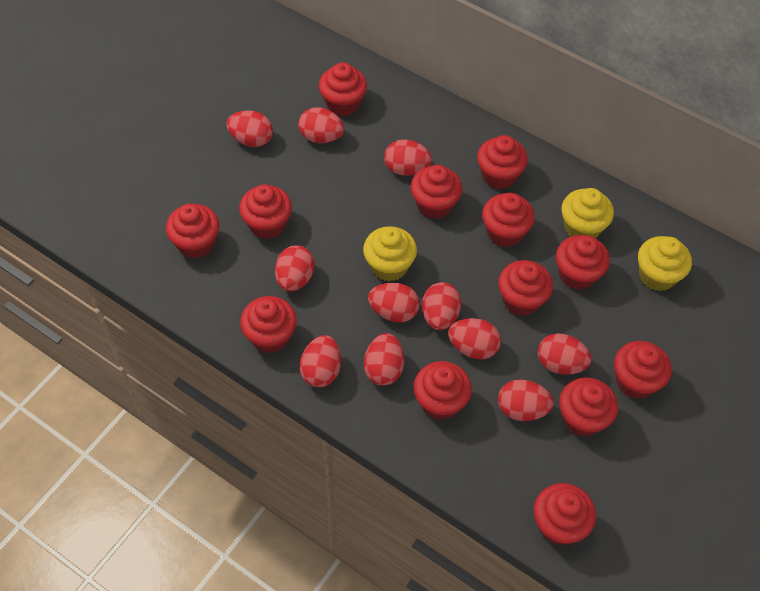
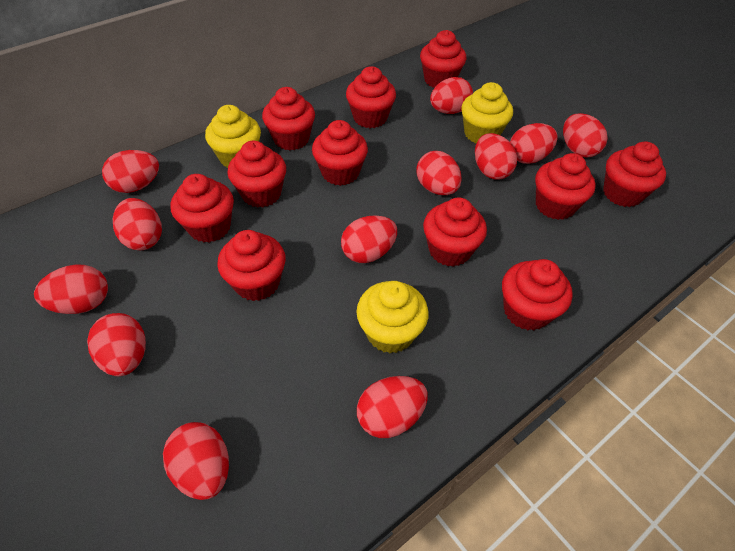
red cupcake: [166,204,219,259] [239,184,292,239] [240,296,297,353] [319,62,367,116] [411,165,462,219] [414,361,472,420] [477,135,528,190] [482,193,535,247] [498,260,553,316] [534,483,596,545] [556,235,610,290] [559,378,618,437] [614,341,672,399] = 13 -> [170,174,234,243] [217,230,286,301] [227,141,286,208] [262,87,315,150] [312,120,368,186] [346,66,396,128] [420,30,466,88] [423,197,487,267] [502,259,573,331] [535,153,596,220] [603,141,666,207] = 11
red egg: [226,110,273,147] [275,245,314,292] [298,107,344,143] [300,335,341,387] [364,333,404,386] [368,283,420,322] [384,139,432,176] [422,282,461,330] [448,318,501,359] [498,379,554,421] [538,333,592,375] = 11 -> [34,264,108,314] [87,313,146,376] [102,150,159,193] [113,198,162,250] [163,422,229,500] [341,215,397,263] [357,376,428,438] [416,151,462,195] [430,77,473,114] [475,133,517,180] [510,123,558,164] [563,113,608,158] = 12

